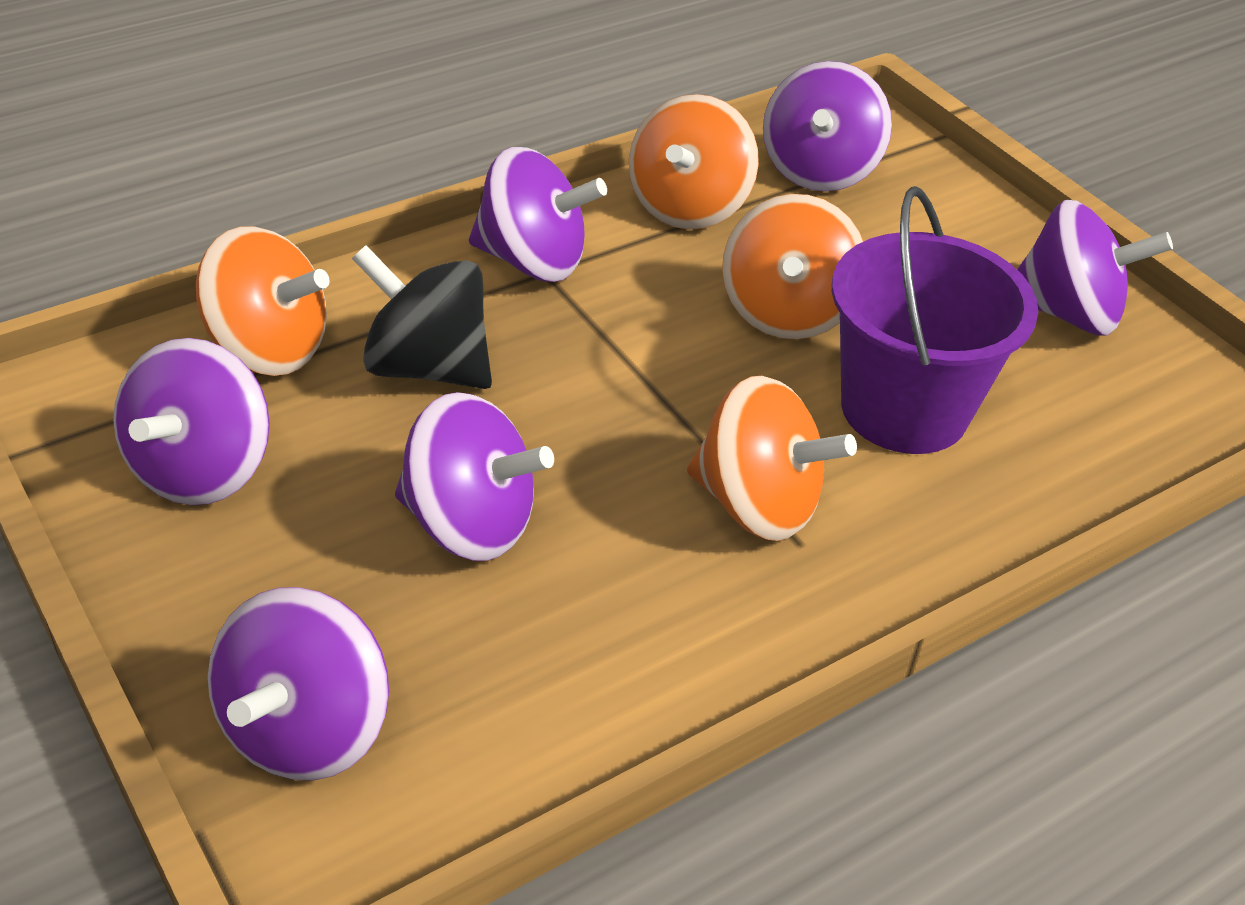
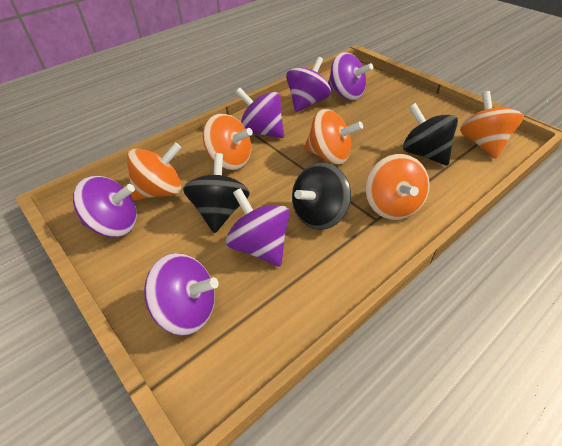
black spinning top: [352,245,492,389] = 1 -> [183,153,250,233] [292,162,351,230] [403,103,458,165] = 3
orange spinning top: [196,226,330,376] [629,94,759,230] [687,376,857,541] [722,194,863,339] = 4 -> [127,142,182,201] [203,114,253,170] [304,109,363,165] [366,154,430,220] [460,91,523,159] = 5
purple bucket: [832,186,1038,454] = 1 -> none = 0

